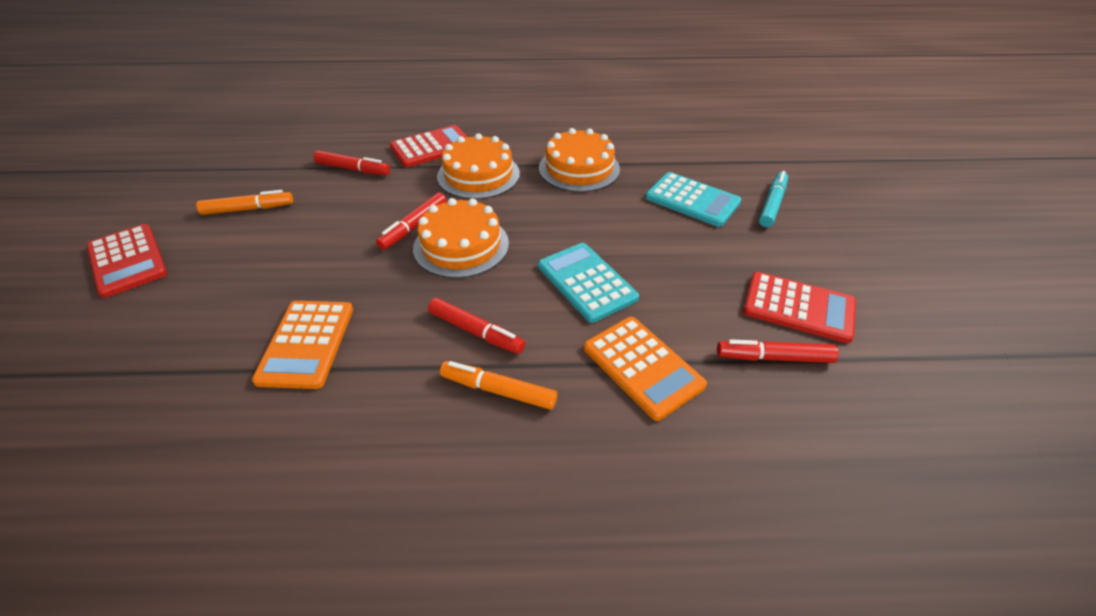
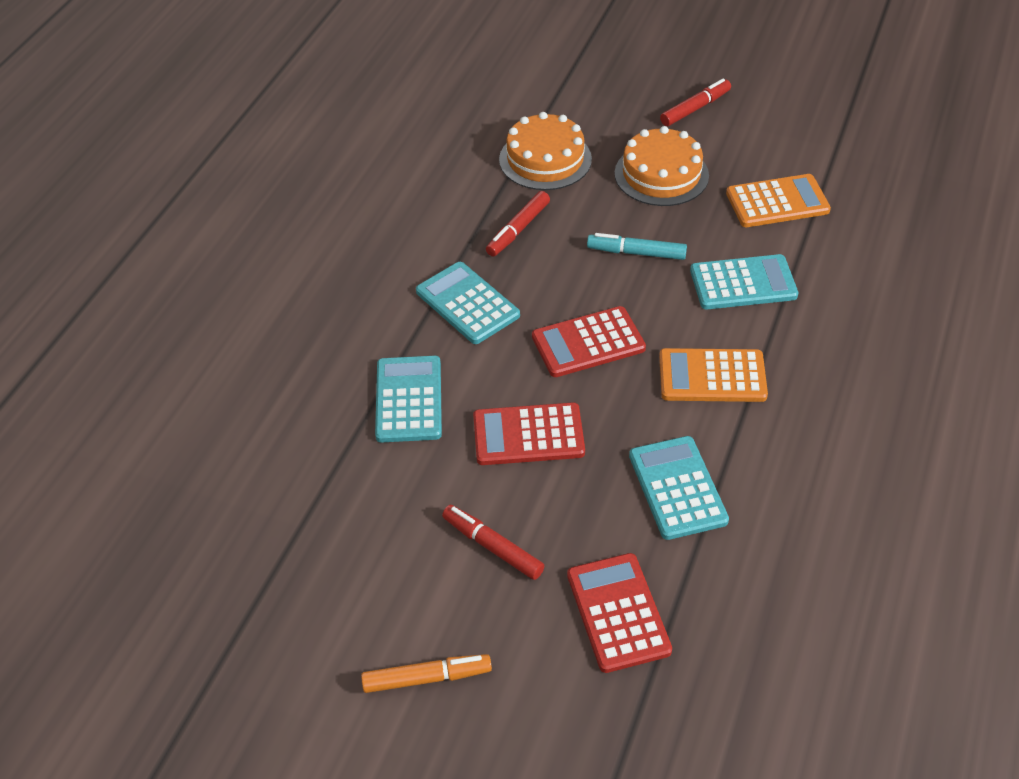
orange cake: [413,198,509,278] [437,133,520,199] [539,128,620,192] = 3 -> [499,112,592,190] [614,126,709,206] = 2
orange marker: [196,190,293,215] [440,361,557,410] = 2 -> [361,654,492,693] = 1
red marker: [313,151,390,175] [376,192,447,250] [428,298,525,354] [717,339,839,363] = 4 -> [442,505,544,580] [486,191,550,257] [660,79,731,126] = 3
turquoise calculator: [538,243,639,323] [645,172,741,227] = 2 -> [375,356,442,442] [416,262,520,344] [629,436,729,540] [690,254,798,310] = 4

